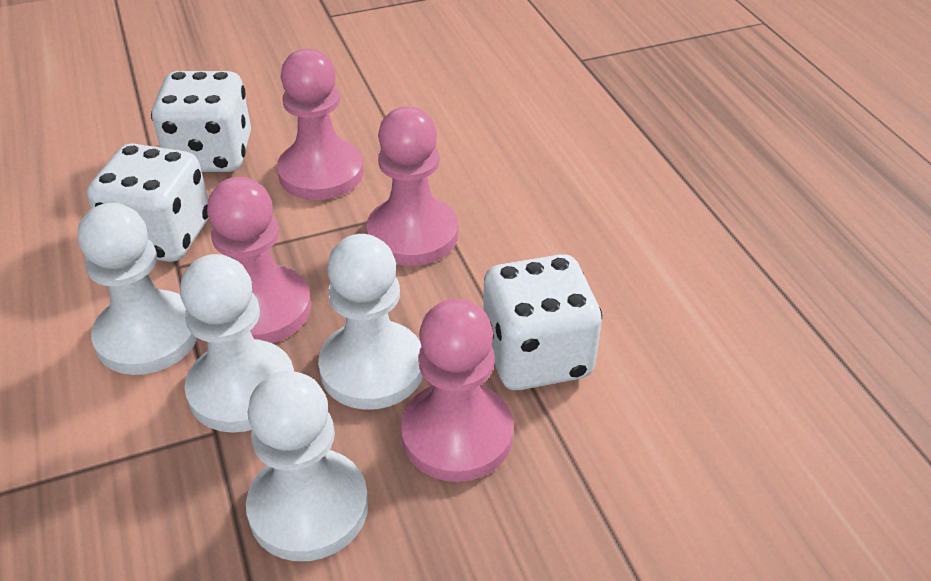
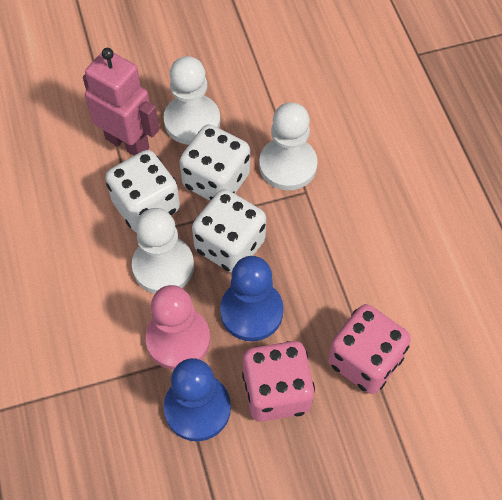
blue pawn: none = 0 -> [164,358,231,441] [220,256,283,341] = 2
pink dice: none = 0 -> [242,341,315,421] [328,304,411,394] = 2
pink pawn: [207,177,311,343] [277,49,364,200] [366,106,458,266] [401,298,514,482] = 4 -> [145,285,210,370] = 1
pink robot: none = 0 -> [83,48,159,156] = 1
white pawn: [78,203,198,375] [180,254,294,433] [246,371,368,561] [318,234,423,410] = 4 -> [132,208,194,294] [163,56,220,145] [259,102,318,190] = 3

